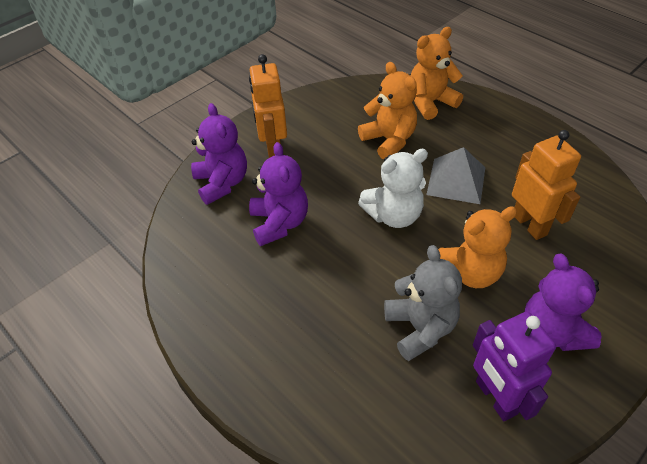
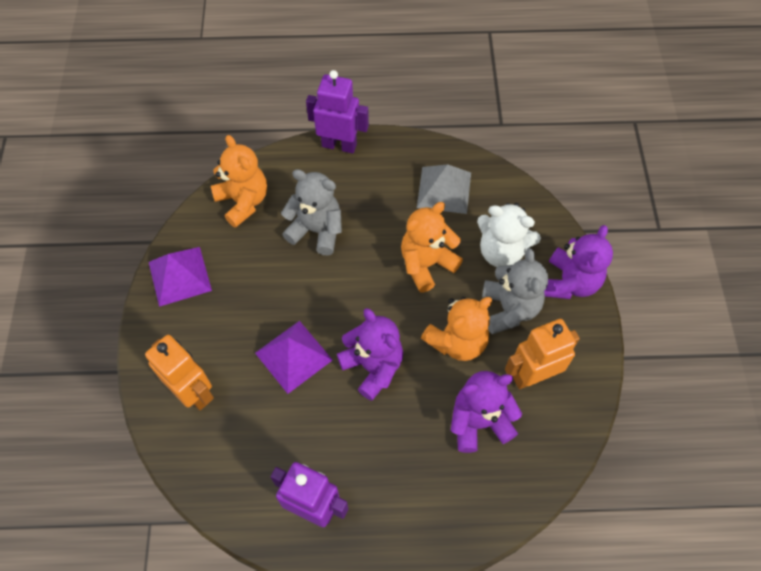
grey teddy bear: [384,245,462,361] = 1 -> [281,169,342,256] [482,248,548,334] = 2
purple pyramid: none = 0 -> [149,247,212,307] [255,321,332,394] = 2
purple robot: [473,312,556,421] = 1 -> [271,462,348,527] [306,70,369,153] = 2

